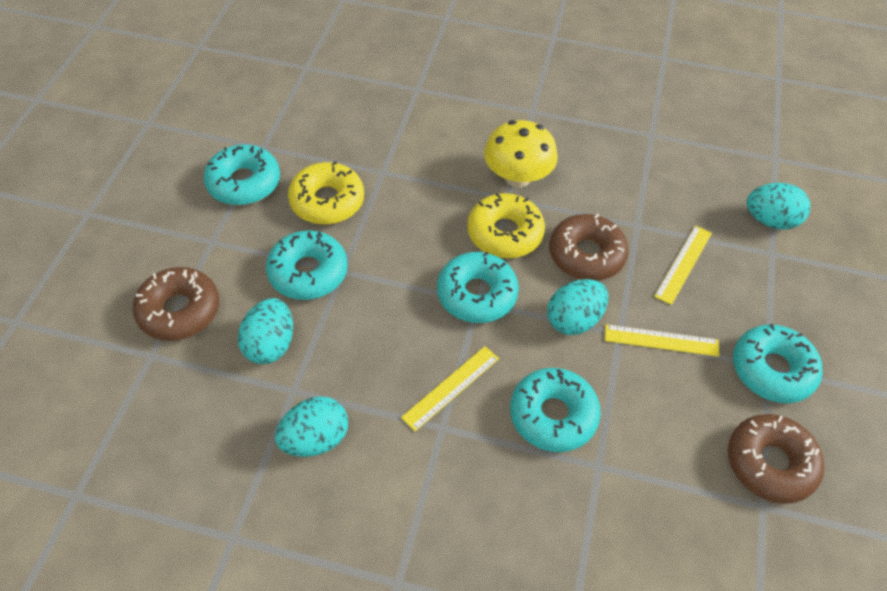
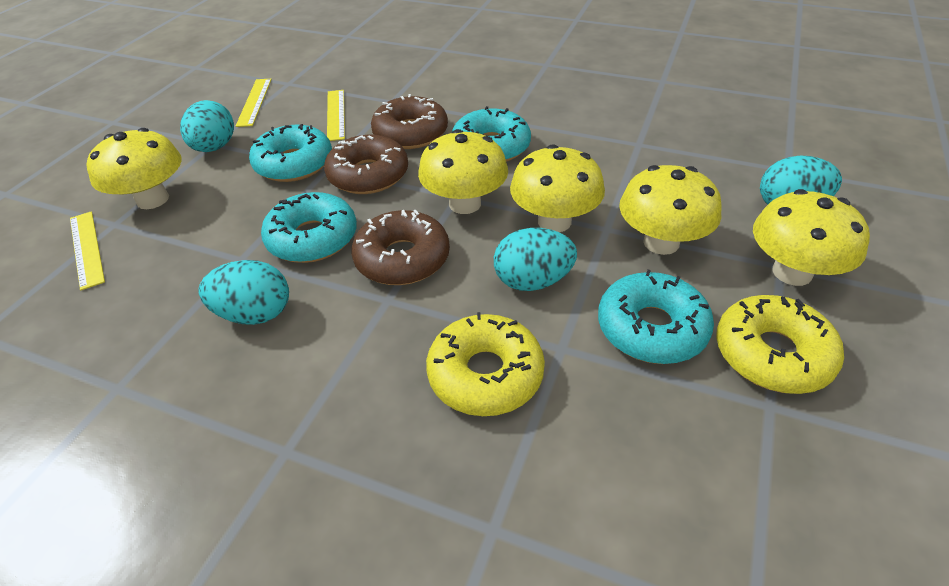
turquoise donut: [204,144,280,205] [266,230,348,300] [437,251,519,323] [510,368,601,452] [733,324,823,403] = 5 -> [249,124,332,182] [261,192,357,263] [452,106,531,162] [598,270,714,364] = 4
yellow mushroom: [484,120,558,188] = 1 -> [86,128,182,209] [418,129,508,214] [510,144,605,232] [619,165,722,255] [753,189,870,286] = 5

